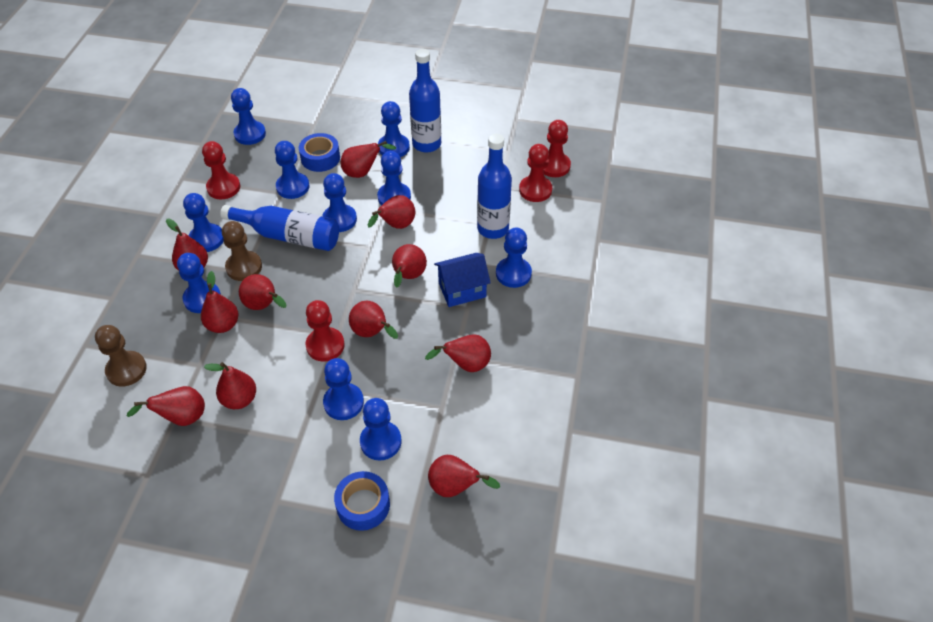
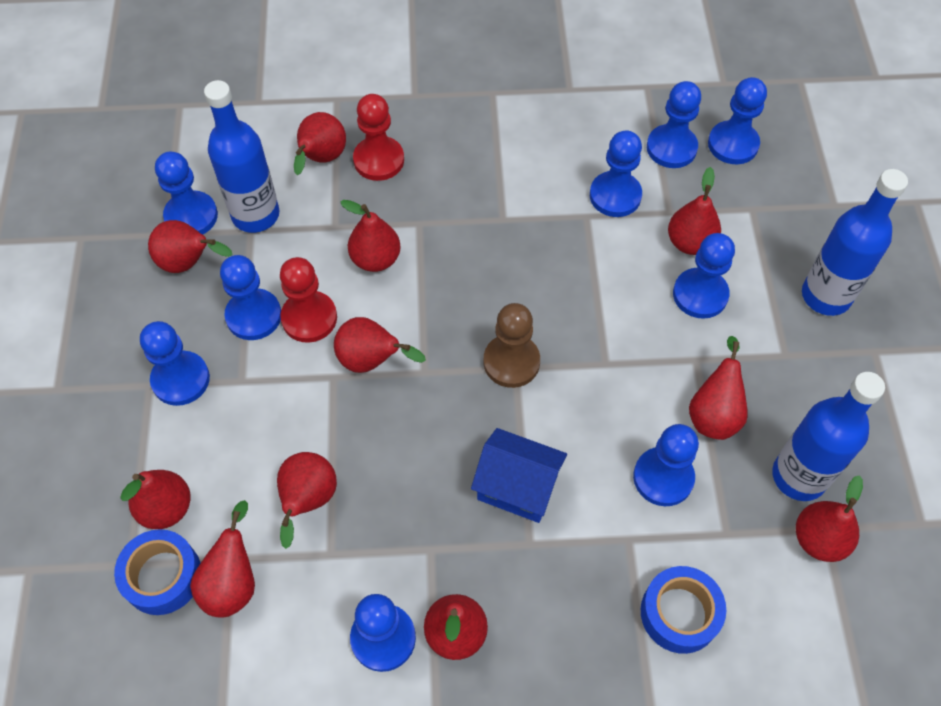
blue pawn: [177,253,221,313] [183,193,224,252] [231,88,266,145] [275,141,309,199] [322,173,357,232] [323,358,364,420] [360,398,402,460] [377,151,411,205] [378,101,410,157] [496,228,532,288] = 10 -> [140,321,210,406] [155,151,218,234] [220,255,281,340] [350,594,416,672] [590,130,642,217] [633,424,699,506] [647,81,701,168] [673,233,735,319] [708,77,767,164] = 9
brown pawn: [95,325,147,387] [222,221,262,281] = 2 -> [483,303,540,388] = 1
red pawn: [202,141,240,199] [305,300,345,361] [519,144,552,202] [544,120,571,177] = 4 -> [280,257,337,343] [353,94,404,181] = 2

